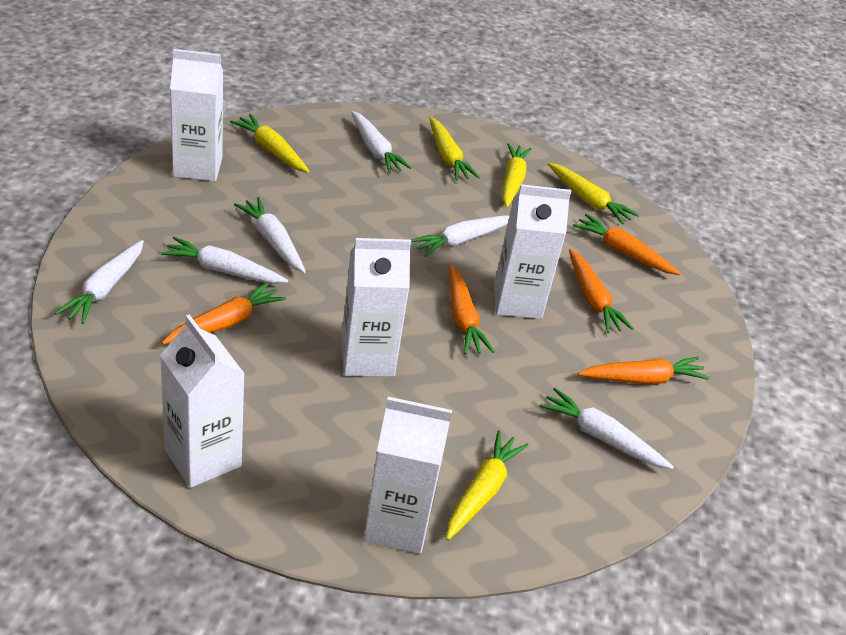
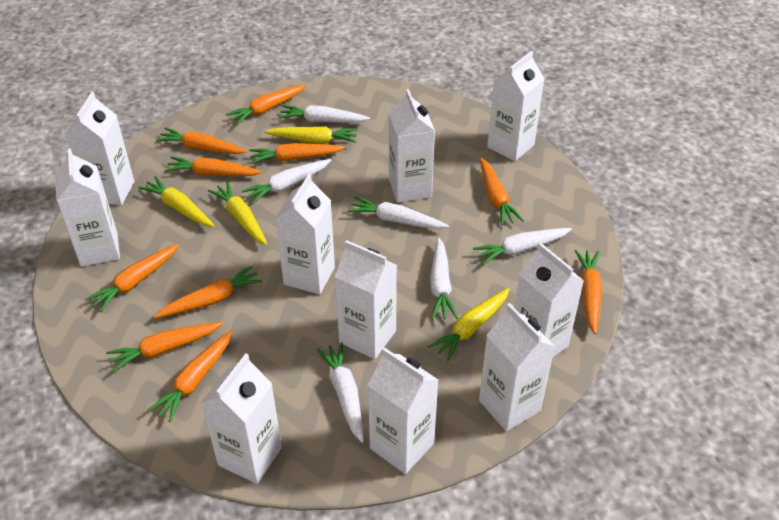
orange carrot: [162,282,286,344] [449,265,494,354] [569,249,634,333] [573,214,681,275] [578,357,709,384] = 5 -> [85,243,179,312] [106,322,223,372] [148,330,232,422] [154,266,262,318] [156,128,247,154] [165,157,262,176] [226,84,306,125] [249,143,345,164] [480,158,524,225] [575,250,602,334] = 10
white carton: [160,314,245,488] [170,49,223,181] [341,238,411,377] [363,397,452,553] [494,184,571,319] = 5 -> [55,148,120,267] [66,92,134,205] [201,353,282,484] [275,174,335,294] [335,240,397,359] [368,348,438,474] [389,89,435,203] [479,303,555,431] [487,51,544,161] [514,242,584,357] = 10
yellow carrot: [230,114,310,173] [429,117,480,181] [446,430,529,540] [502,143,532,208] [548,163,639,225] = 5 -> [138,176,215,227] [208,182,267,245] [264,127,358,143] [428,288,510,361] = 4

